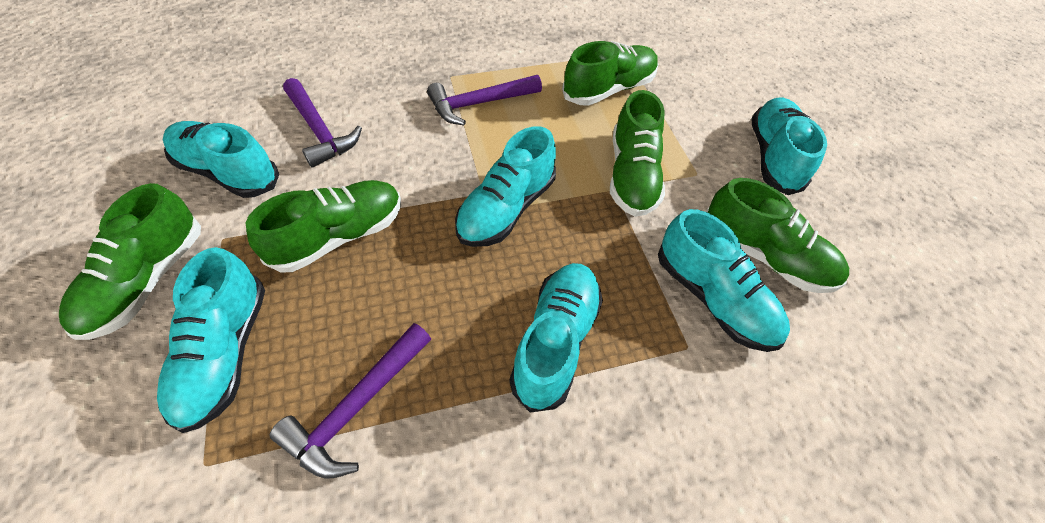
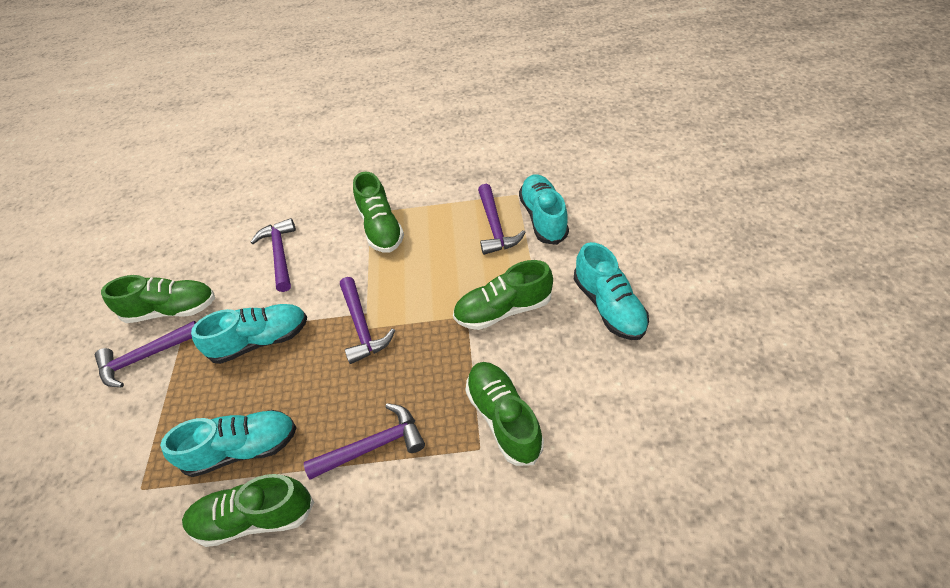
purple hammer: [269,323,431,479] [283,78,362,168] [427,75,542,125] = 3 -> [95,321,196,387] [250,218,296,292] [304,403,425,480] [340,277,395,364] [478,184,526,255] = 5
turquoise shoe: [157,247,265,433] [163,121,279,198] [455,126,556,247] [510,263,603,413] [658,209,790,352] [751,97,827,195] = 6 -> [160,410,297,477] [191,304,307,364] [519,174,569,245] [574,242,649,340] = 4

